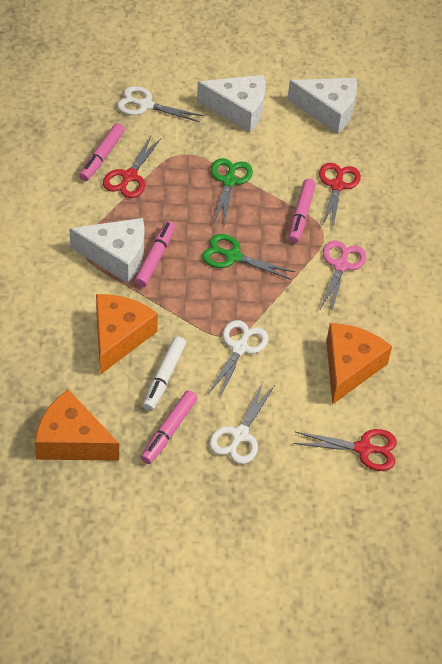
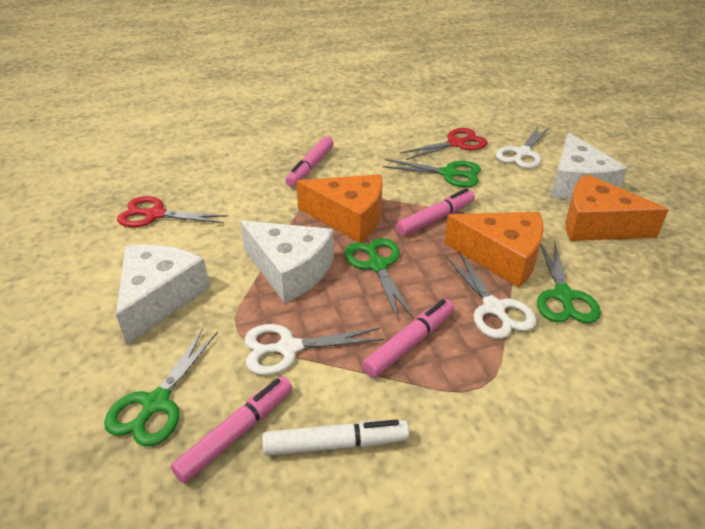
green scissors: [202,234,295,280] [211,158,253,226] = 2 -> [104,329,218,446] [344,238,414,320] [382,159,481,187] [537,240,601,323] = 4
pink scissors: [320,240,367,313] = 1 -> none = 0
red scissors: [103,136,161,198] [293,429,397,471] [319,163,361,227] = 3 -> [117,196,228,227] [400,128,488,160] = 2

